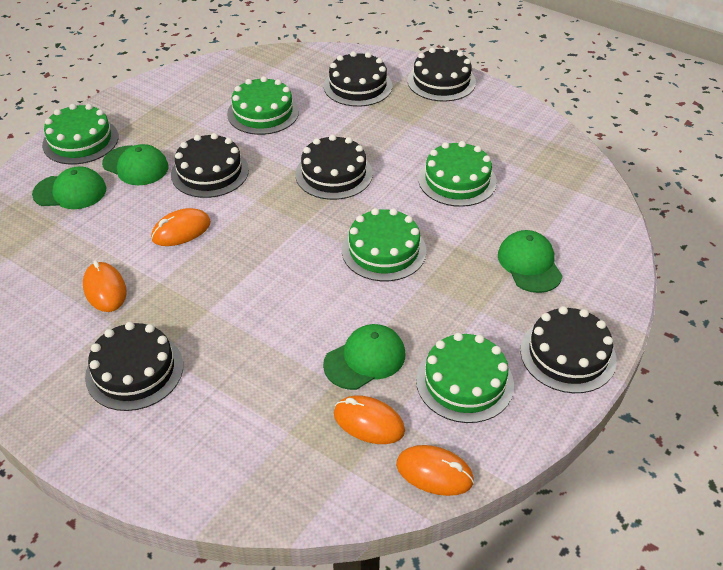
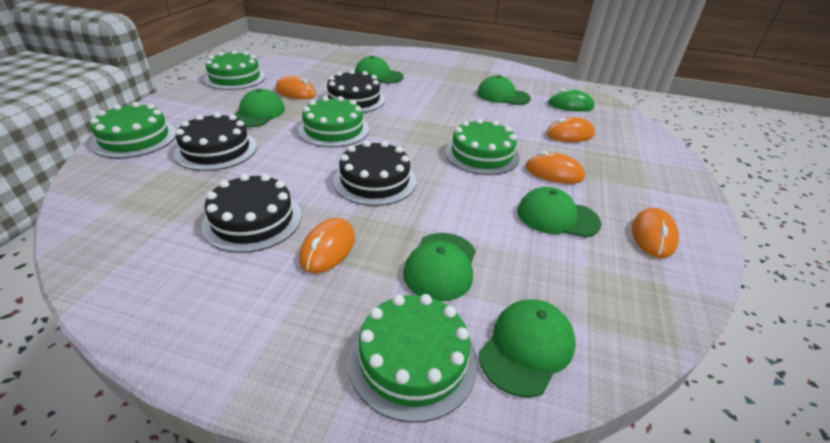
black cake: [85,322,183,411] [171,133,249,198] [295,135,373,200] [324,51,392,107] [407,47,476,102] [520,306,617,393] = 6 -> [174,112,257,171] [201,174,302,253] [324,70,385,113] [333,141,416,206] = 4
green cap: [32,166,106,209] [102,144,169,185] [323,324,405,390] [498,230,563,293] = 4 -> [234,89,285,127] [355,56,404,84] [403,233,476,301] [477,75,531,105] [479,299,575,397] [517,187,602,238] = 6
green mouse: none = 0 -> [548,88,594,112] = 1
orange mouse: [83,261,127,312] [151,208,211,246] [334,395,405,444] [396,445,474,496] = 4 -> [275,76,316,99] [299,218,355,273] [525,151,585,184] [546,117,595,142] [632,208,679,258] = 5

